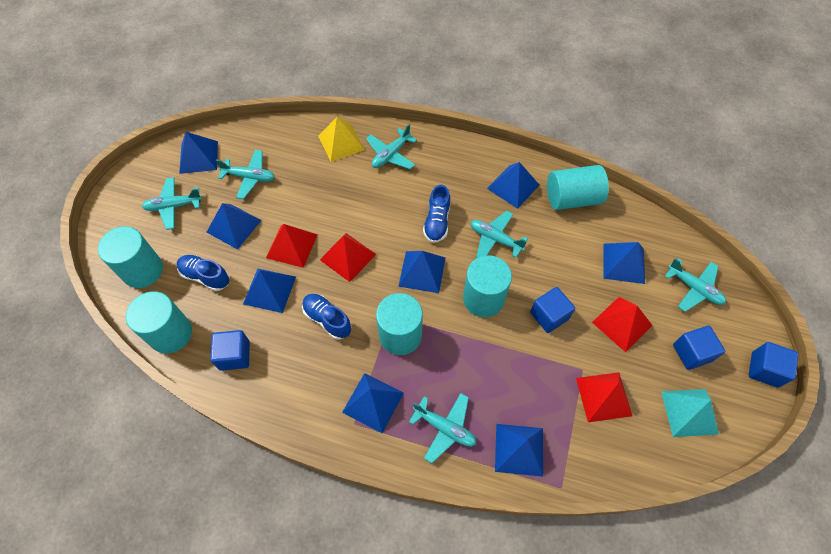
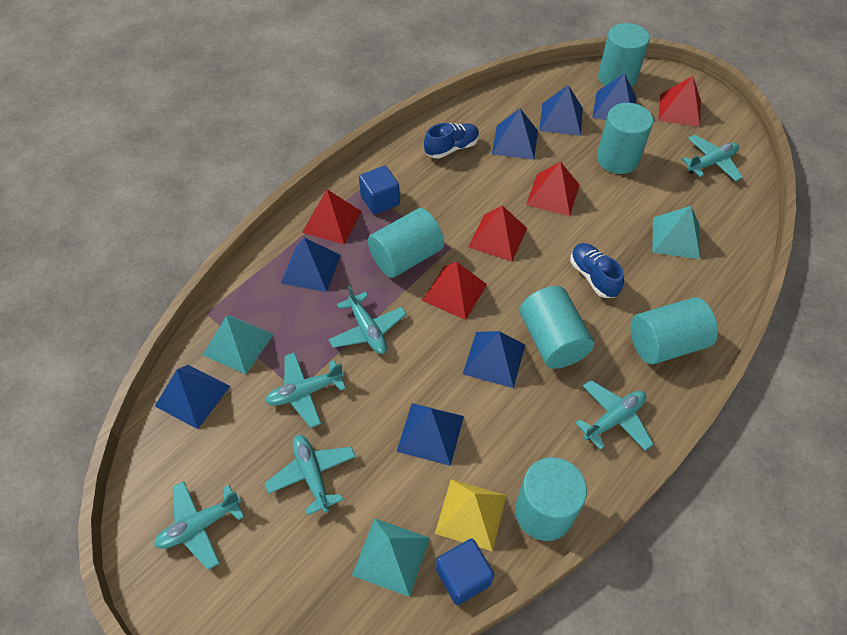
blue cube: [210,330,250,371] [530,287,575,333] [673,326,725,370] [749,342,798,388] = 4 -> [359,166,400,215] [436,538,494,605] = 2
blue pyramid: [179,132,218,174] [206,203,262,250] [243,269,296,313] [342,373,404,433] [398,251,445,293] [487,162,539,209] [495,424,543,477] [603,242,645,284] = 8 -> [155,365,230,429] [281,238,341,292] [396,403,464,466] [463,331,525,388] [492,108,538,160] [539,85,583,136] [592,73,637,120] = 7
blue shoe: [177,255,229,291] [302,294,352,340] [423,185,451,243] = 3 -> [424,123,479,159] [570,243,624,298] = 2
red pyramid: [266,224,318,268] [320,233,376,282] [576,372,633,422] [592,297,653,352] = 4 -> [302,190,362,244] [422,262,487,320] [468,205,527,261] [526,161,580,216] [658,76,701,127] = 5
turquoise cylinder: [98,226,163,288] [126,291,192,354] [376,293,423,355] [463,255,512,317] [547,165,609,210] = 5 -> [368,208,444,278] [515,457,587,541] [520,286,594,369] [597,103,653,174] [598,23,650,87] [630,297,718,364] = 6
turquoise pyramid: [661,389,719,437] = 1 -> [203,316,274,374] [352,518,430,597] [652,206,700,259] = 3

